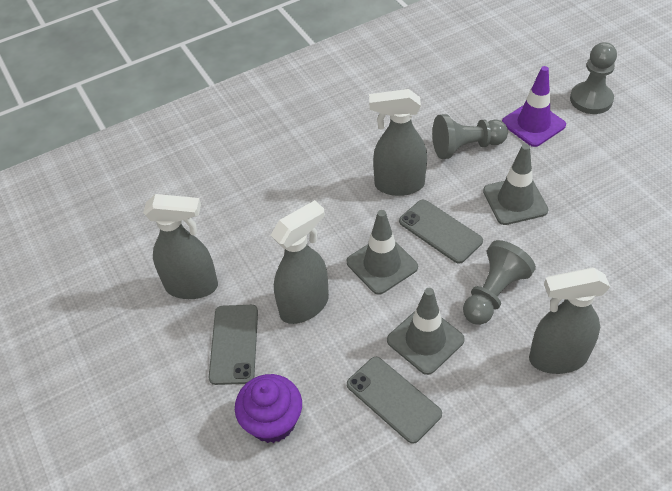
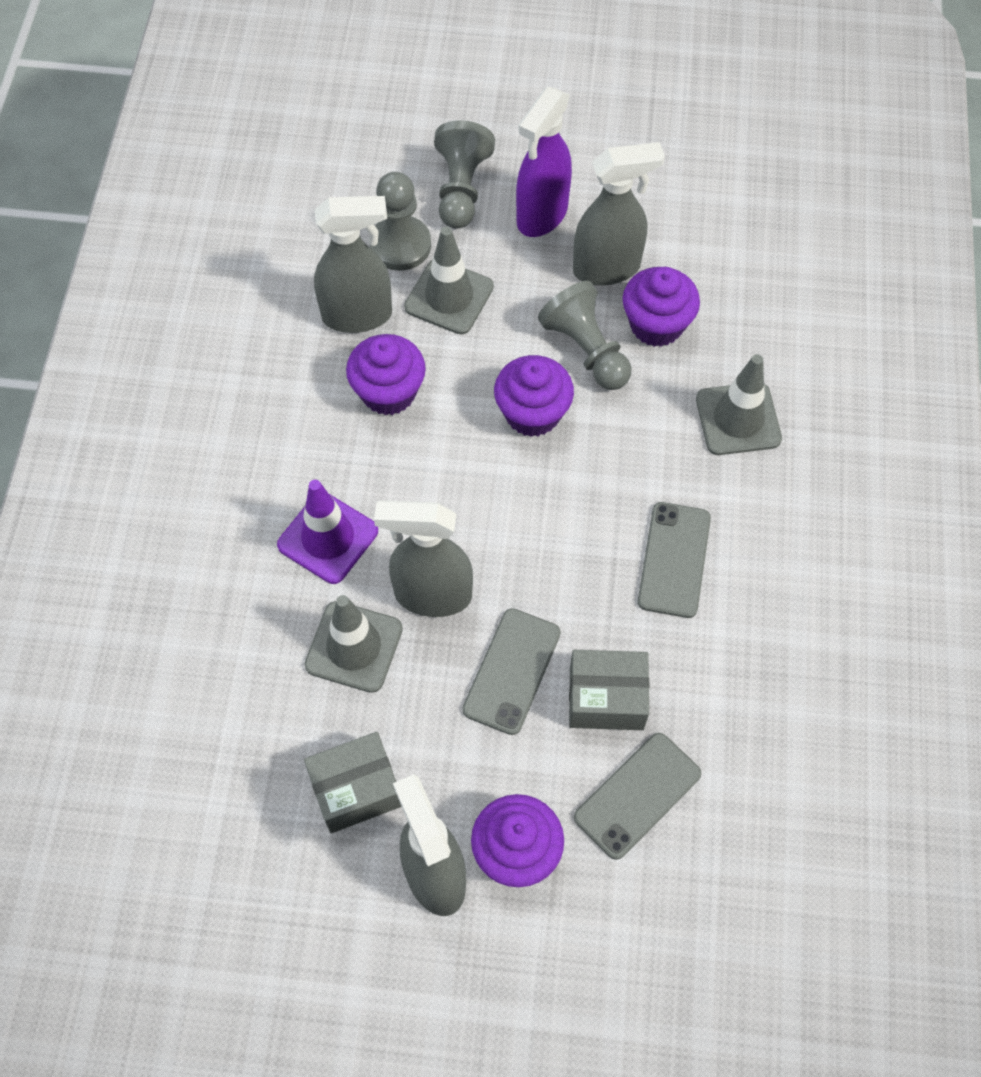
grey box: none = 0 -> [304,732,402,833] [569,650,649,730] = 2
purple cupcake: [235,374,302,443] = 1 -> [346,334,426,416] [471,794,564,887] [494,355,574,437] [622,267,700,347] = 4
purple spray bottle: none = 0 -> [516,87,572,237] = 1

